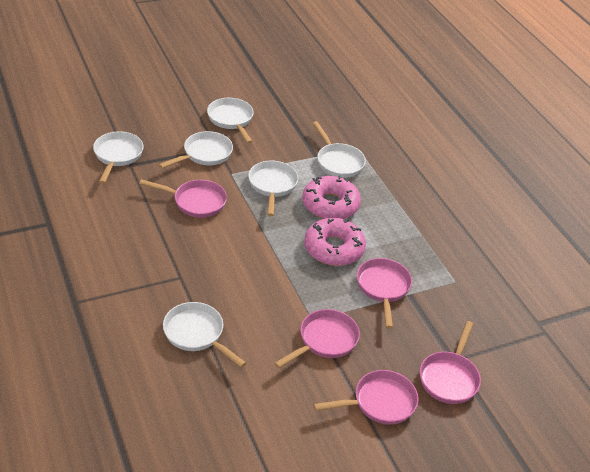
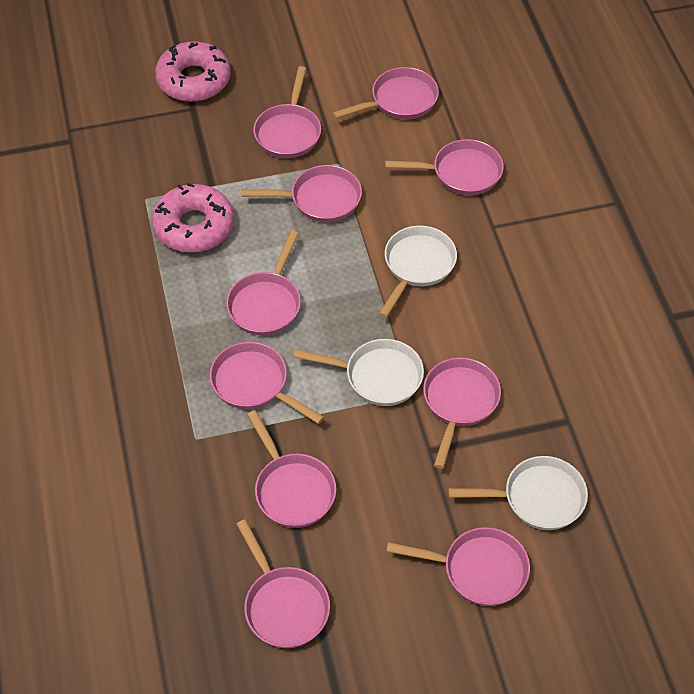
pink pan: [139,179,227,218] [274,309,360,368] [313,370,419,425] [357,258,412,329] [420,321,481,404] = 5 -> [210,342,324,424] [226,231,301,336] [236,519,330,648] [241,165,362,222] [247,410,336,528] [253,66,321,158] [332,67,439,120] [385,139,504,195] [386,527,530,606] [423,358,501,469] = 10
white pan: [93,131,144,184] [159,131,233,168] [163,302,246,368] [207,98,254,144] [248,161,299,216] [312,121,366,178] = 6 -> [293,339,424,406] [379,226,457,318] [448,456,588,530] = 3

